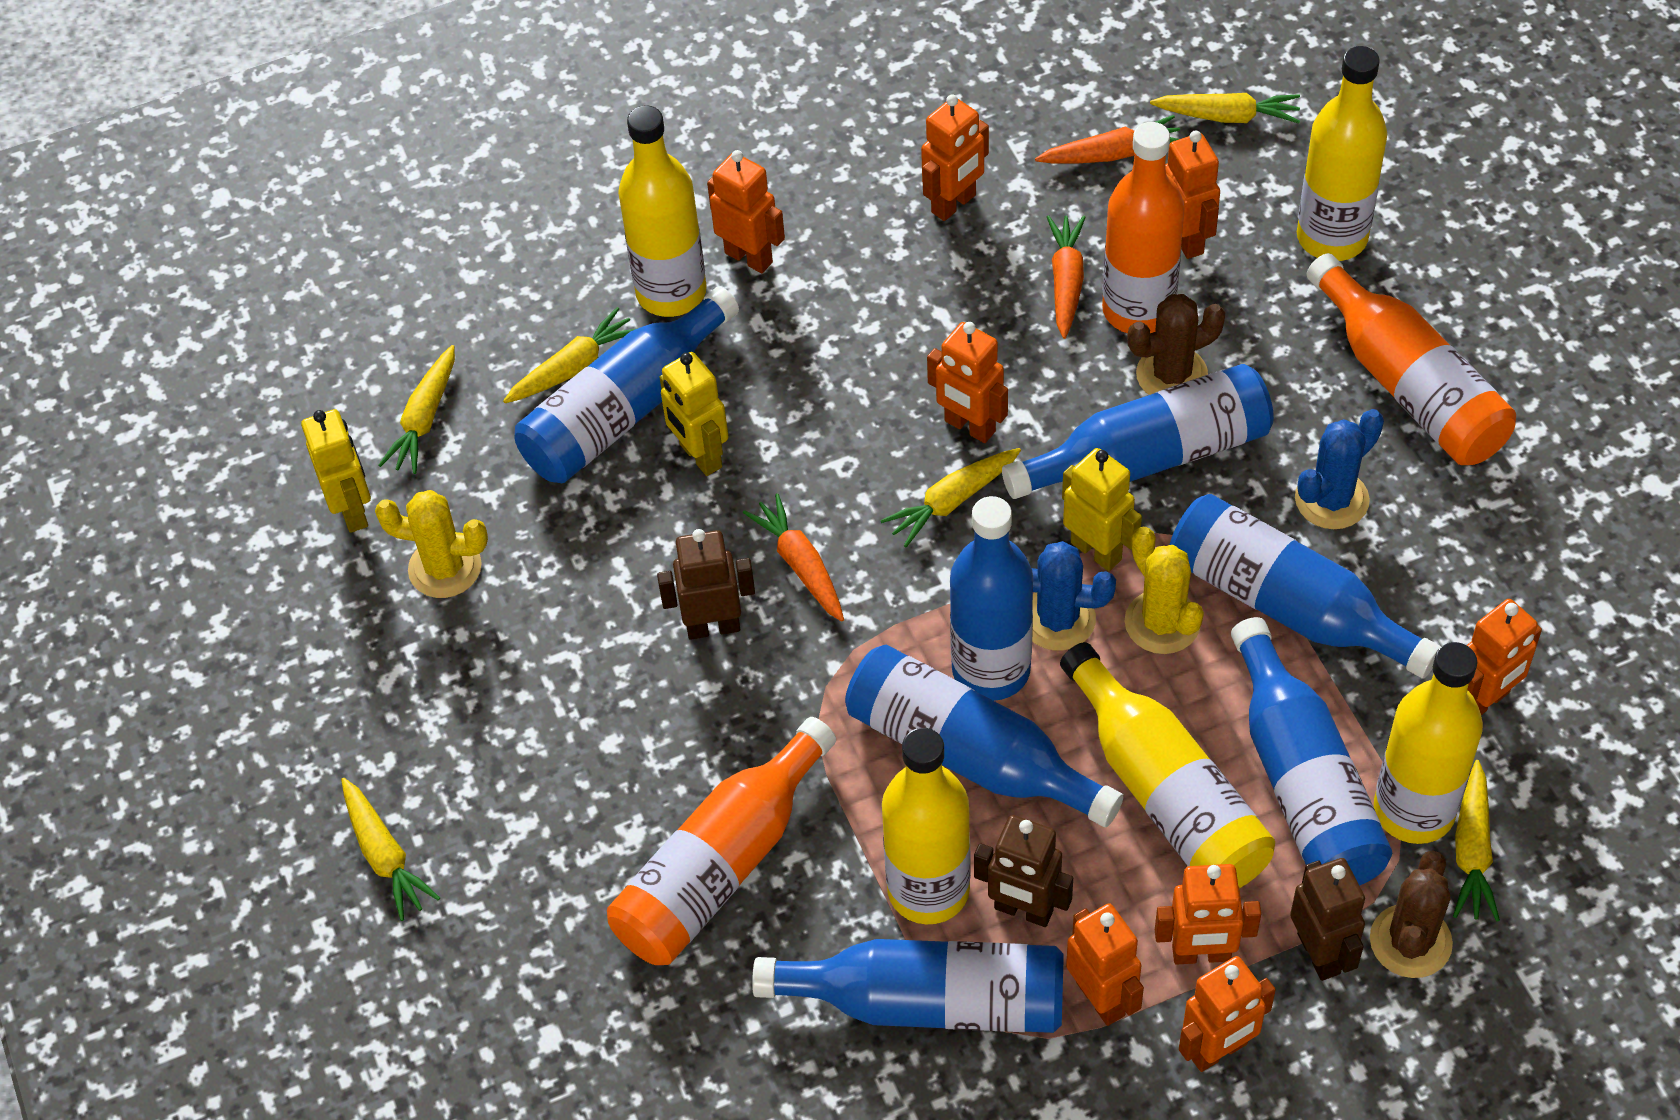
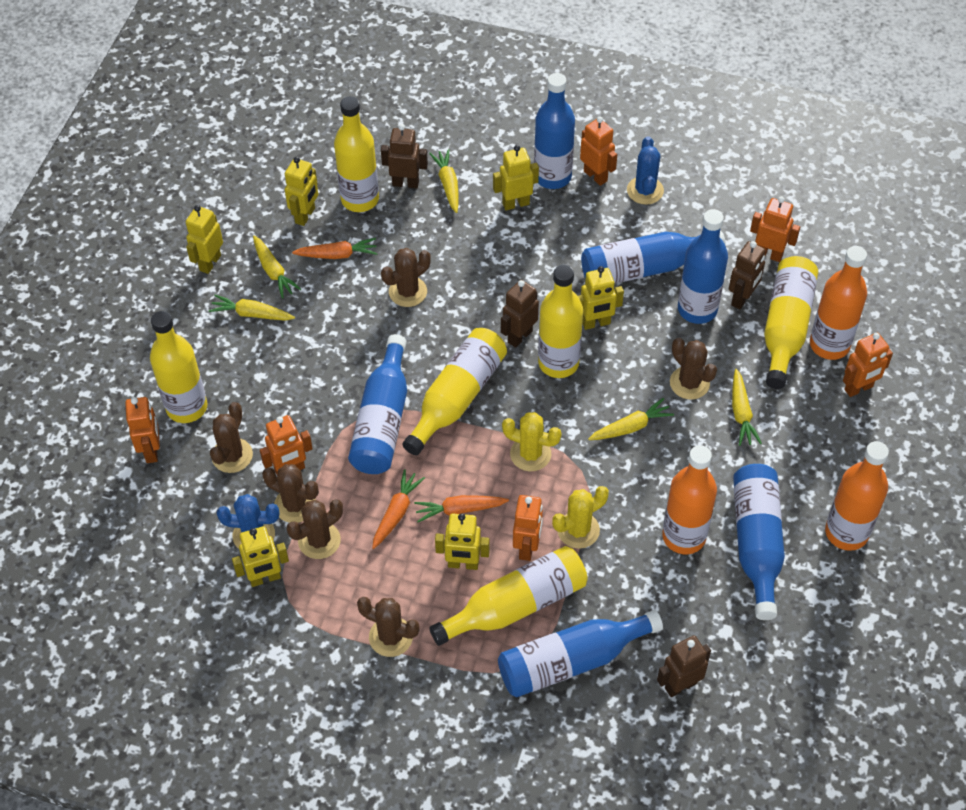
blue bottle: [515,286,739,483] [752,939,1064,1033] [845,644,1123,827] [950,496,1033,701] [1002,364,1274,499] [1170,494,1441,679] [1231,617,1392,886] = 7 -> [348,334,407,474] [498,610,663,697] [534,73,575,189] [581,231,726,284] [678,209,728,324] [733,464,785,620] = 6
brown cactus: [1127,294,1225,395] [1370,850,1453,978] = 2 -> [210,402,253,473] [262,464,319,523] [287,499,343,559] [357,597,420,657] [381,248,431,307] [670,338,717,399] = 6
brown robot: [657,529,755,640] [974,815,1073,927] [1290,858,1365,981] = 3 -> [381,124,428,188] [501,280,539,348] [657,635,711,697] [729,241,766,310] = 4
orange robot: [707,150,785,273] [921,94,989,221] [927,322,1008,443] [1066,903,1144,1026] [1155,864,1261,965] [1165,130,1220,259] [1179,956,1276,1072] [1467,599,1542,715] = 8 -> [125,397,160,463] [260,415,313,475] [513,495,543,561] [580,117,617,186] [750,196,800,262] [843,333,893,397] = 6
yellow bottle: [618,105,707,317] [882,728,971,924] [1060,642,1275,888] [1297,46,1387,261] [1374,642,1483,844] = 5 -> [150,311,207,423] [334,96,379,212] [402,328,507,455] [429,546,588,646] [538,265,583,378] [764,256,818,389] = 6
yellow carrot: [341,778,440,921] [378,345,455,474] [503,307,635,403] [880,448,1021,547] [1150,93,1300,124] [1453,760,1500,921] = 6 -> [209,295,295,321] [253,236,301,298] [429,149,459,213] [588,398,674,440] [732,369,762,446] = 5
yellow robot: [301,409,371,533] [659,352,729,476] [1062,448,1142,571] = 3 -> [186,205,223,274] [232,526,289,587] [285,157,318,226] [435,513,490,570] [493,145,539,211] [578,266,624,330] = 6

